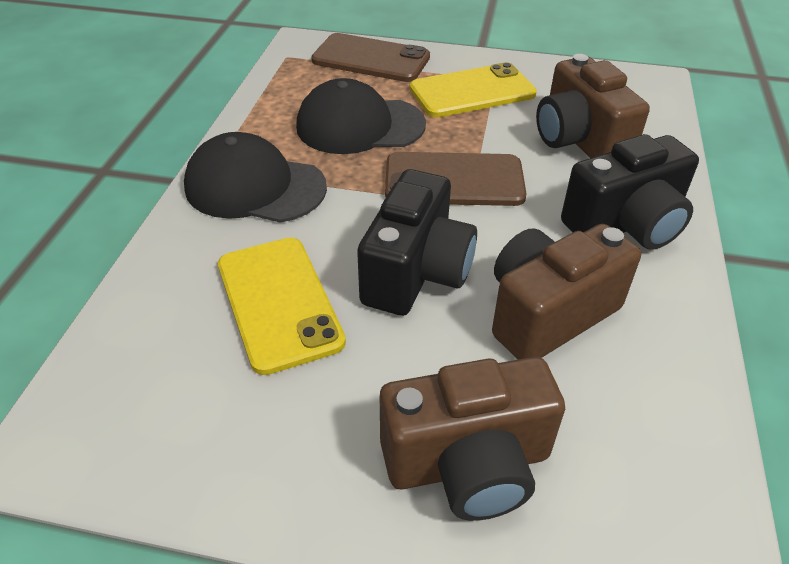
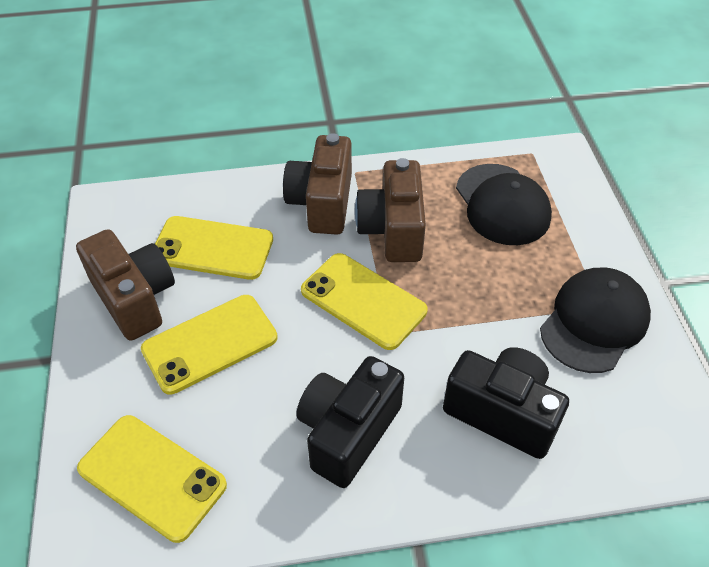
brown phone: [311,33,430,82] [385,152,527,206] = 2 -> none = 0
yellow phone: [218,238,346,375] [410,62,537,118] = 2 -> [77,415,227,543] [141,295,278,394] [155,216,273,280] [301,253,428,350] = 4

